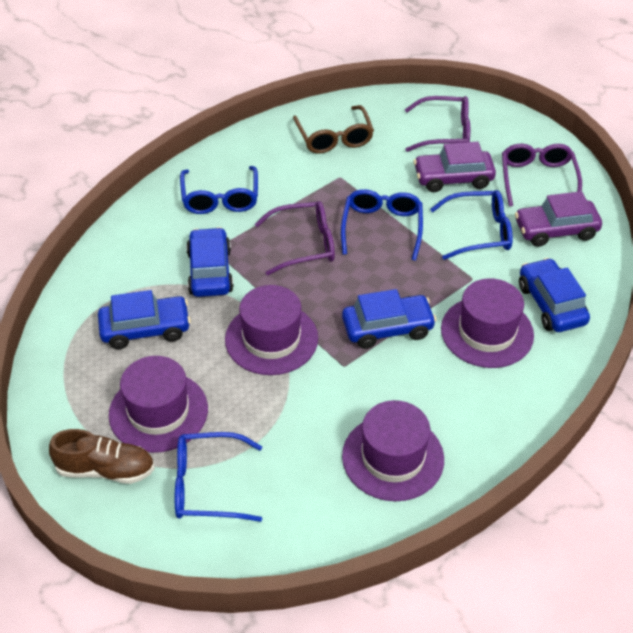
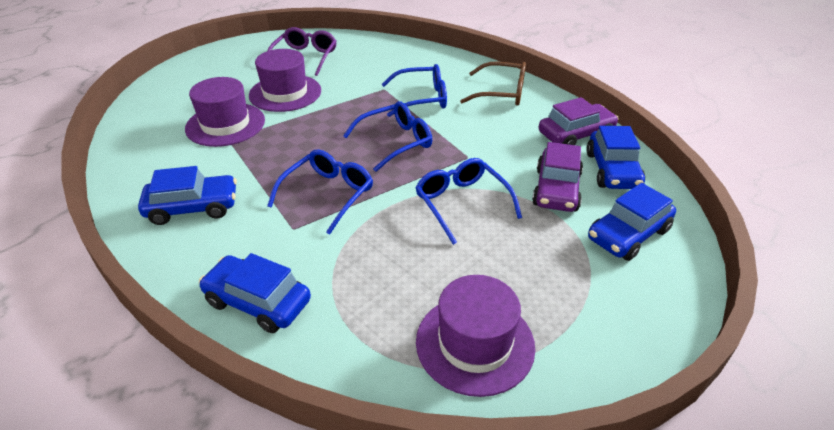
brown shoe: [49,429,155,484] = 1 -> none = 0
purple glasses: [255,201,335,275] [405,96,470,152] [502,144,582,207] = 3 -> [267,27,337,76] = 1
purple hat: [109,356,208,453] [225,285,318,375] [342,400,444,501] [441,278,534,368] = 4 -> [185,77,265,147] [249,49,321,112] [416,275,535,397] = 3

